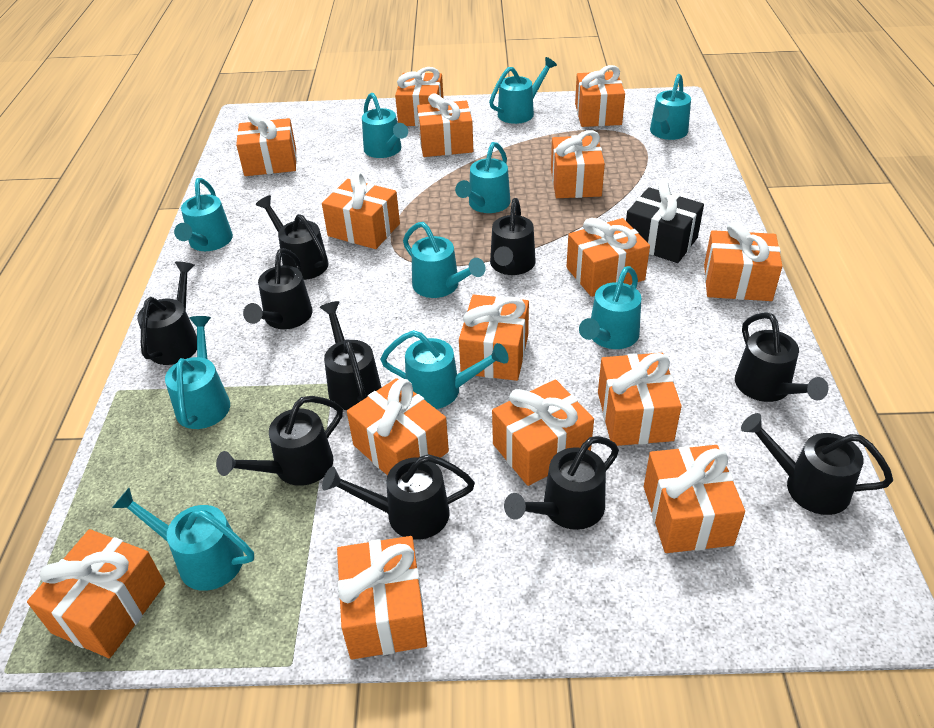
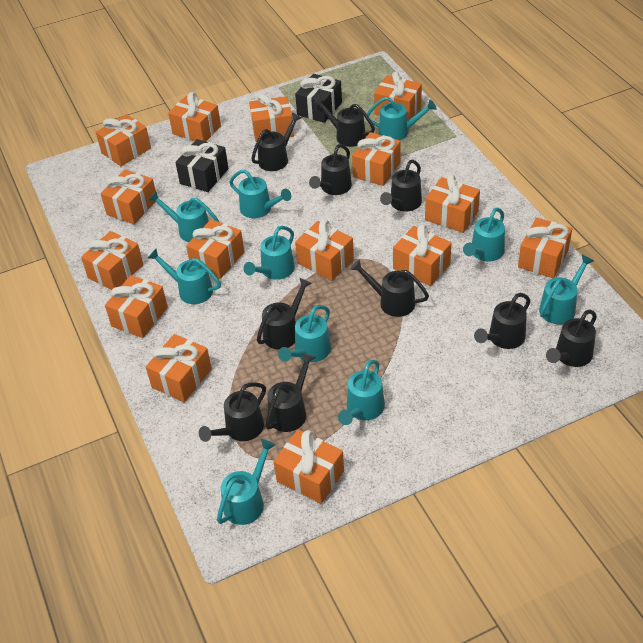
black gift: [626,182,704,263] = 1 -> [175,139,228,192] [295,74,342,123] = 2

